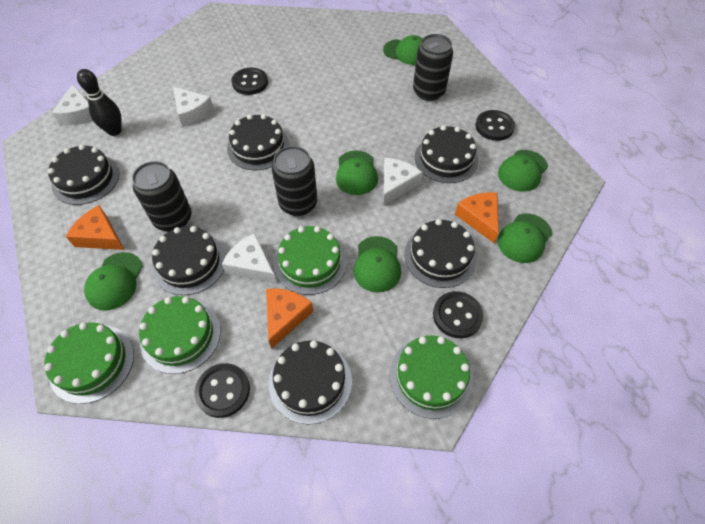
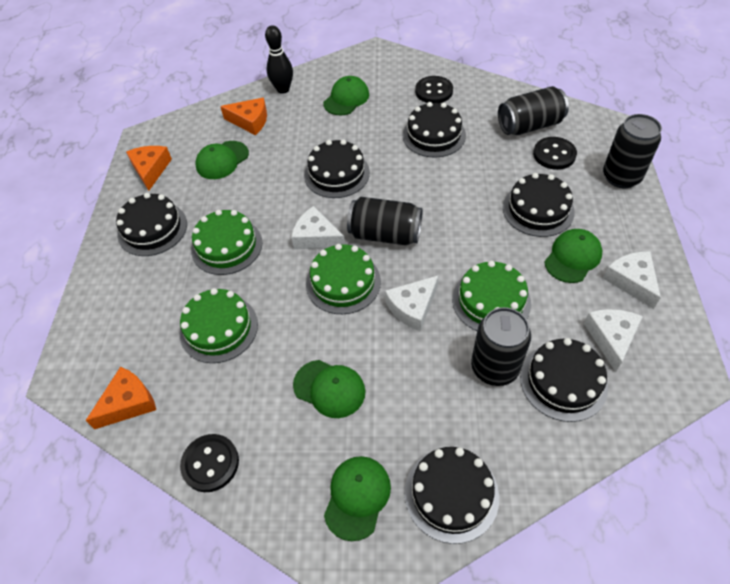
black button: [195,363,250,418] [232,68,268,95] [433,291,483,338] [475,110,515,141] = 4 -> [180,434,239,492] [415,76,453,103] [533,137,577,170] = 3
black can: [132,161,192,232] [272,146,317,216] [413,34,453,101] = 3 -> [347,197,423,245] [471,307,531,386] [498,86,569,135] [603,114,662,189] = 4
green cap: [84,252,143,311] [336,150,378,195] [353,236,401,293] [383,35,423,65] [498,150,548,192] [498,213,552,263] = 6 -> [196,141,249,179] [293,360,366,418] [323,76,369,115] [324,456,391,541] [544,229,602,283] = 5

